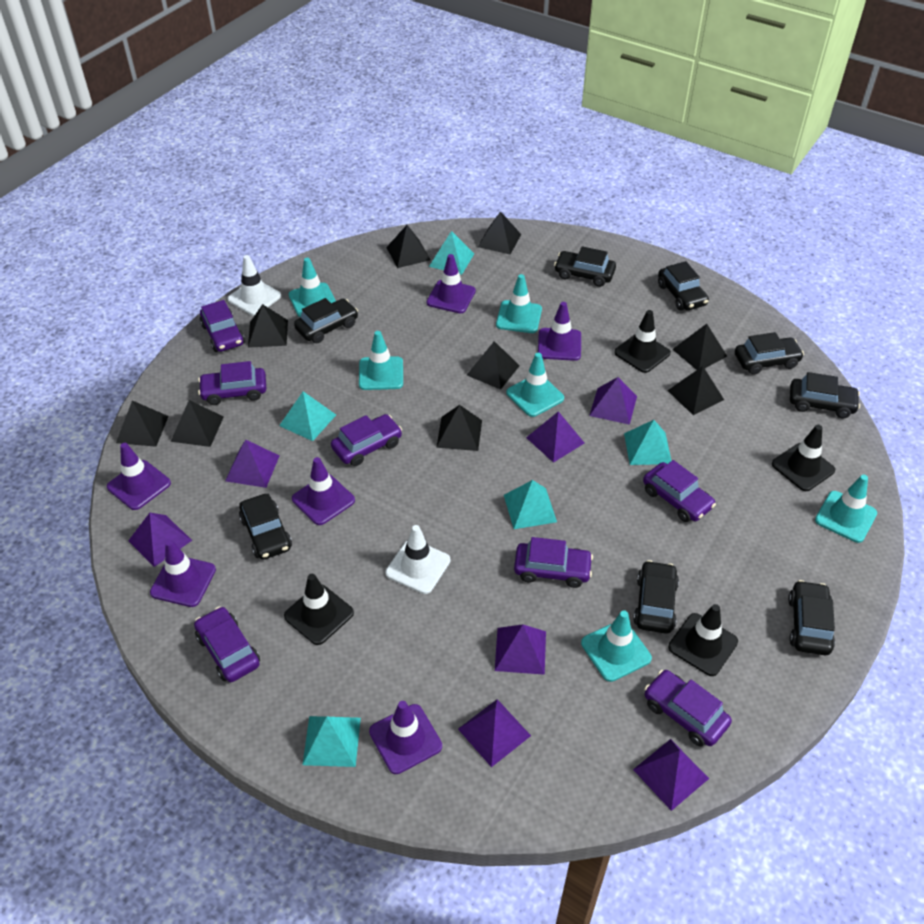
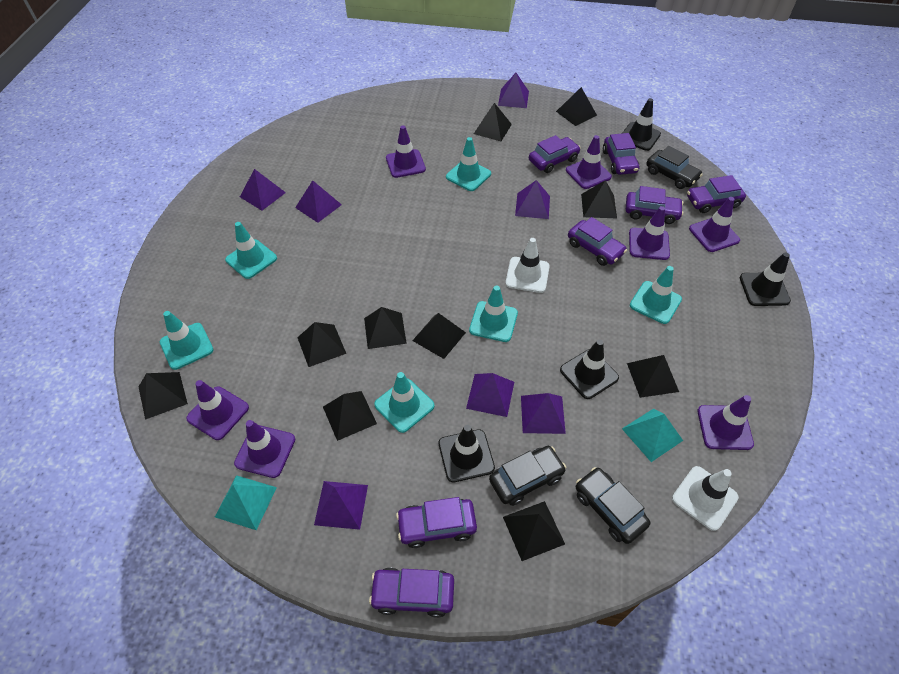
black car: [239,494,292,560] [294,298,358,343] [554,246,616,287] [633,560,679,634] [658,261,709,311] [735,332,804,375] [788,580,835,655] [790,372,860,418] = 8 -> [489,446,566,506] [576,467,650,544] [646,146,703,189] = 3
black pyramid: [116,400,169,447] [170,400,224,447] [248,304,288,348] [386,225,431,268] [436,405,482,451] [467,341,520,390] [478,211,521,255] [667,366,724,415] [672,324,727,370] = 9 -> [139,372,188,420] [297,322,346,367] [323,391,377,441] [364,307,407,349] [412,313,466,359] [474,103,512,141] [503,501,565,561] [556,87,597,126] [581,180,617,218] [627,355,679,398] = 10
purple traffic cone: [107,443,171,510] [150,540,216,607] [292,457,355,525] [369,701,442,774] [427,254,476,313] [538,302,581,361] = 6 -> [186,380,249,440] [234,420,295,478] [386,126,426,178] [566,135,612,189] [629,206,670,260] [689,197,740,252] [698,395,754,450] = 7
turquoise pyramid: [279,391,336,441] [303,716,361,767] [429,231,474,275] [504,480,557,529] [624,420,671,465] = 5 -> [215,475,277,530] [622,409,683,462] = 2

